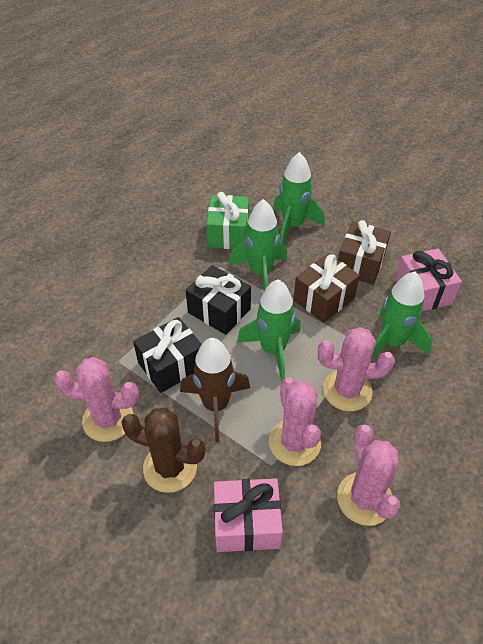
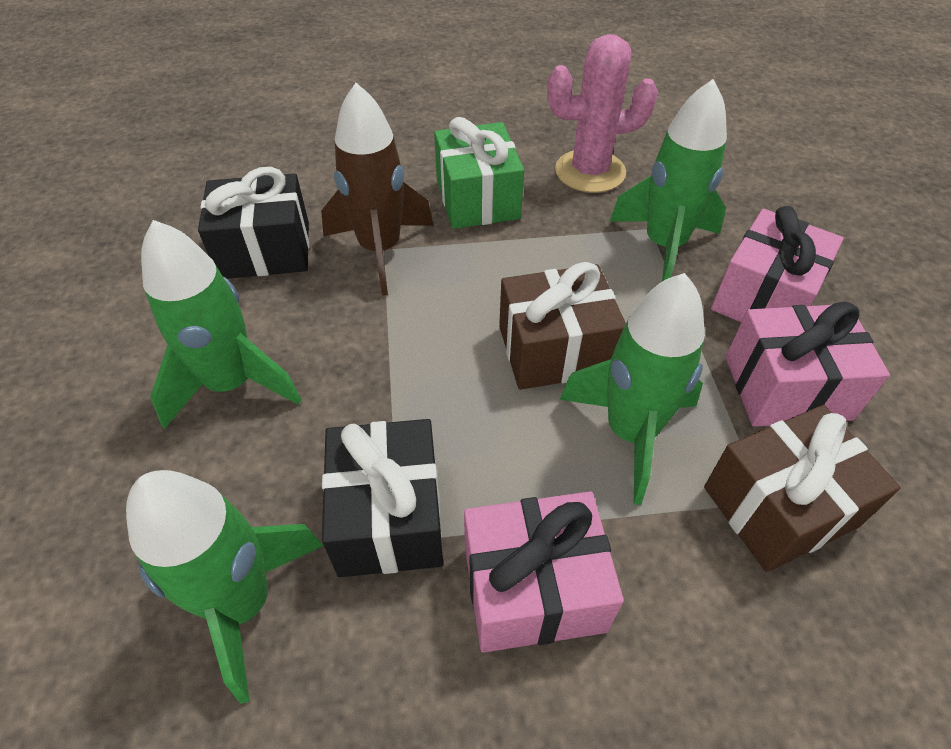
brown cactus: [121,408,205,493] = 1 -> none = 0
pink cactus: [54,357,139,442] [269,377,321,466] [318,327,395,411] [337,425,400,526] = 4 -> [547,34,658,193] = 1
pink gift: [214,478,283,552] [395,248,462,312] = 2 -> [464,491,624,653] [711,206,844,322] [726,302,890,427] = 3

